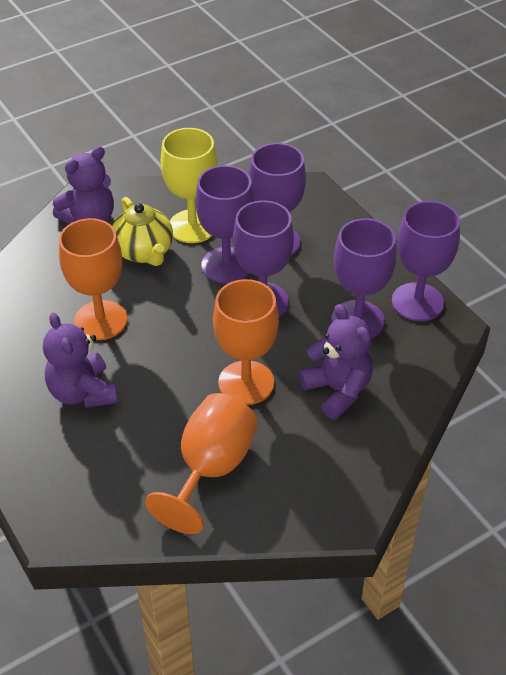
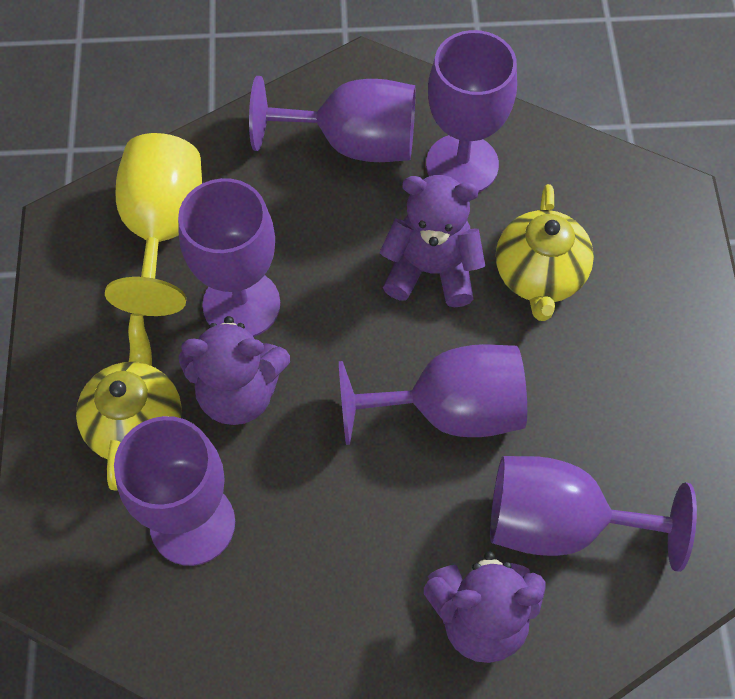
orange goblet: [59,218,127,340] [145,393,258,534] [213,279,279,405] = 3 -> none = 0
purple goblet: [196,165,254,284] [233,200,294,317] [249,143,306,256] [331,218,396,338] [392,201,460,321] = 5 -> [114,416,235,566] [178,178,280,337] [249,76,415,162] [339,344,527,445] [426,30,517,193] [490,456,697,572] = 6
yellow teapot: [112,197,173,266] = 1 -> [76,313,182,491] [496,184,594,321] = 2

